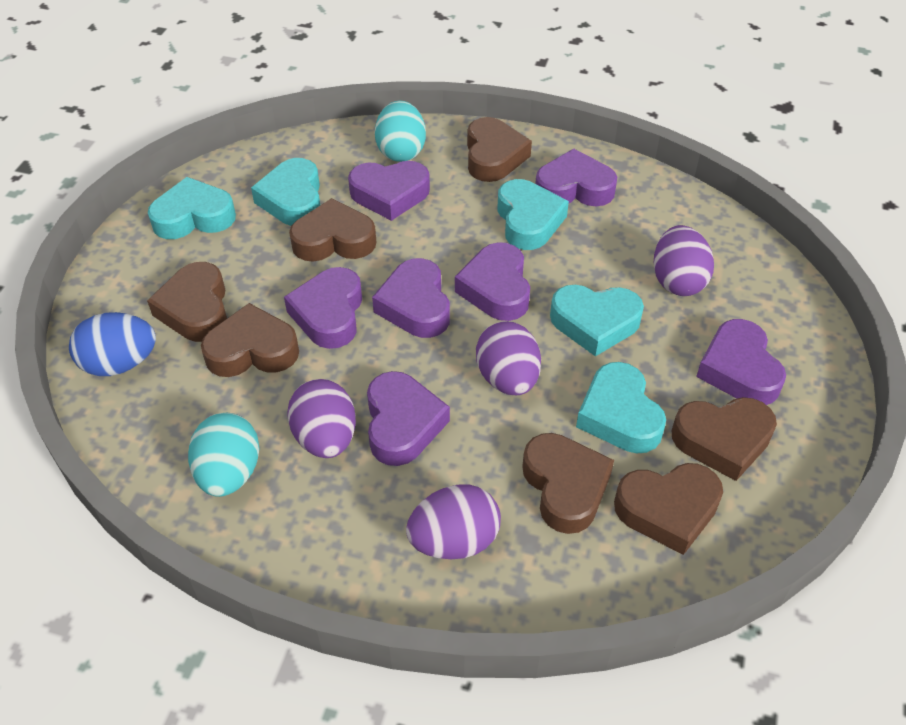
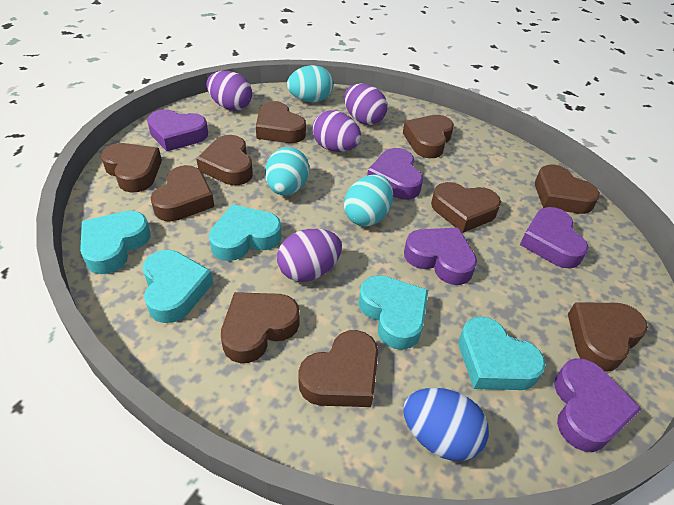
brown heart: [147,262,227,342] [201,303,299,377] [289,198,376,262] [467,117,532,182] [522,433,614,534] [614,463,723,555] [671,397,777,481] = 7 -> [101,143,162,192] [150,165,214,221] [196,135,253,185] [221,292,300,363] [256,101,306,143] [299,330,378,407] [403,115,454,158] [431,182,501,233] [535,164,600,214] [568,302,648,372] = 10
purple heart: [284,267,362,349] [348,161,430,221] [367,371,450,466] [372,258,450,338] [455,242,530,321] [535,149,617,206] [696,319,786,405] = 7 -> [147,109,208,151] [367,148,423,200] [404,227,477,285] [520,207,588,268] [554,358,642,452] = 5
turquoise egg: [188,413,259,497] [375,101,426,162] = 2 -> [265,147,309,195] [287,65,333,102] [344,174,393,226] = 3

